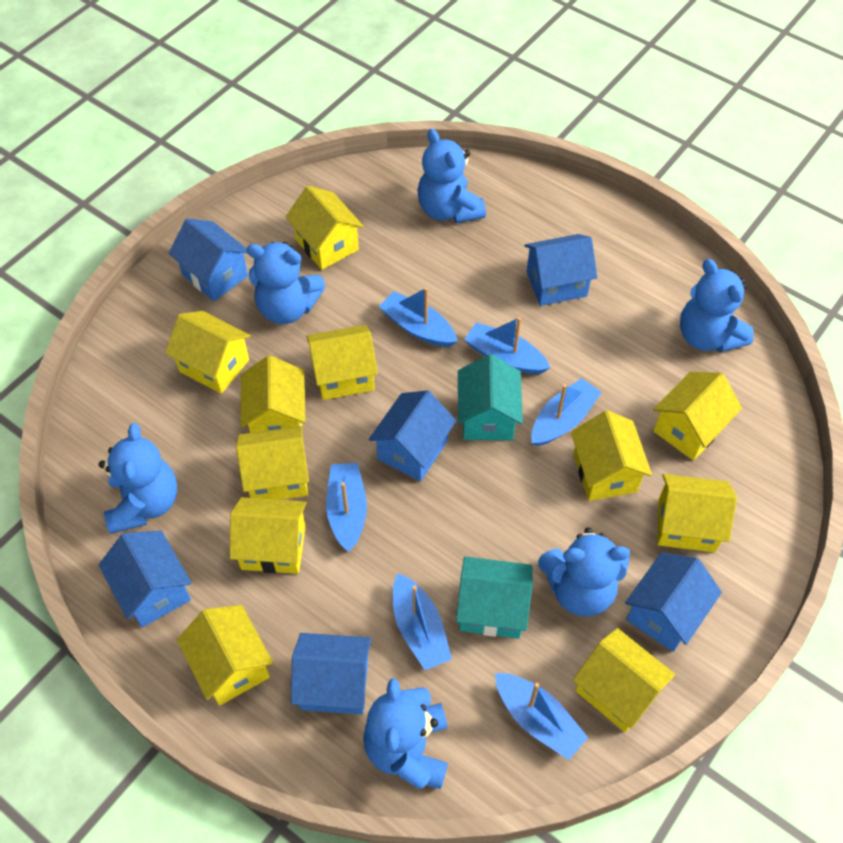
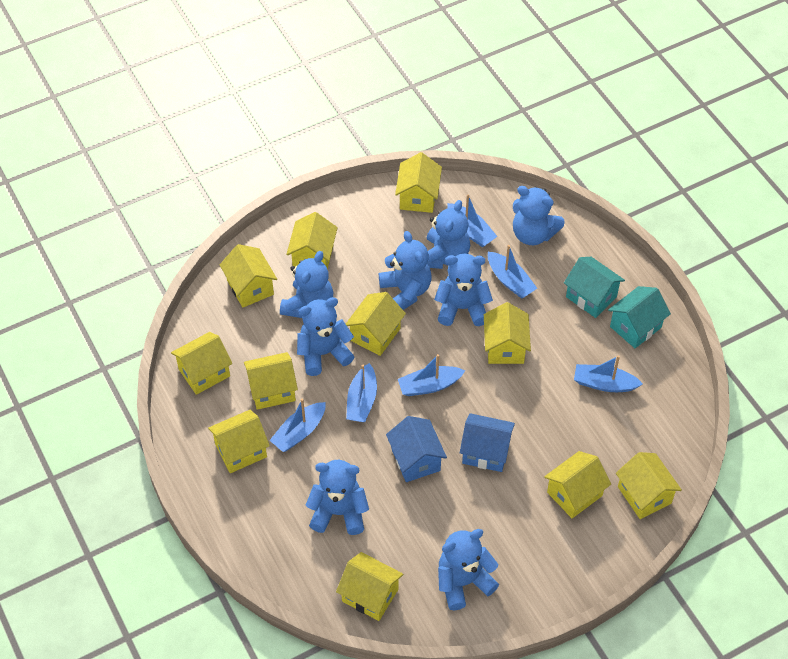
blue house: [99,531,192,628] [169,219,248,301] [291,633,371,714] [369,390,456,481] [525,234,597,306] [625,552,722,652] = 6 -> [386,416,447,482] [460,413,515,472] = 2
blue teddy bear: [99,423,177,534] [246,242,325,324] [363,679,448,789] [417,129,486,223] [538,527,630,616] [680,259,754,353] = 6 -> [280,251,333,318] [297,297,355,376] [305,460,369,535] [379,231,431,310] [427,200,470,269] [434,254,493,326] [438,529,499,610] [513,186,565,245] = 8

